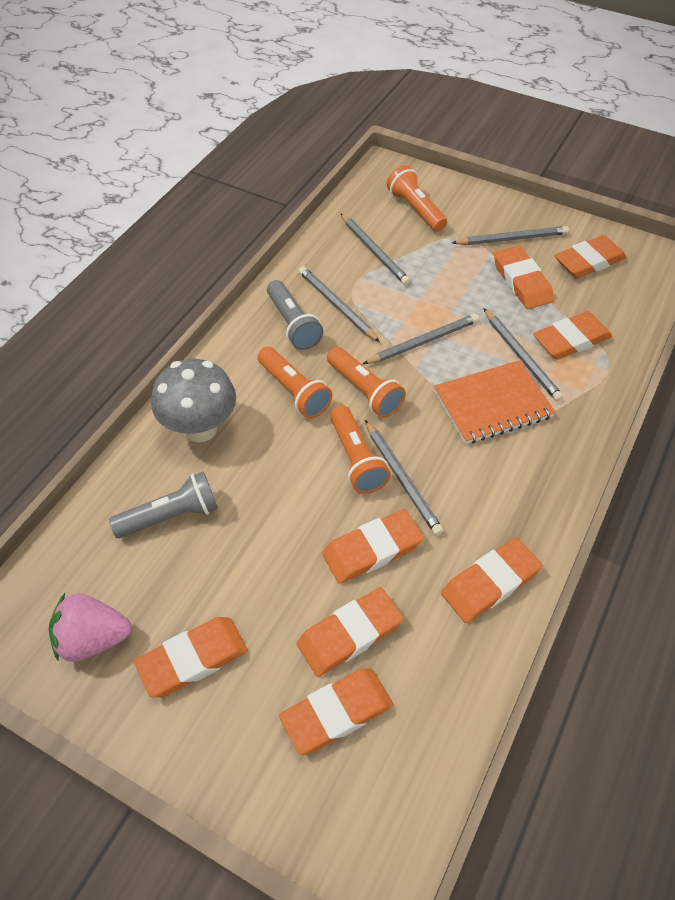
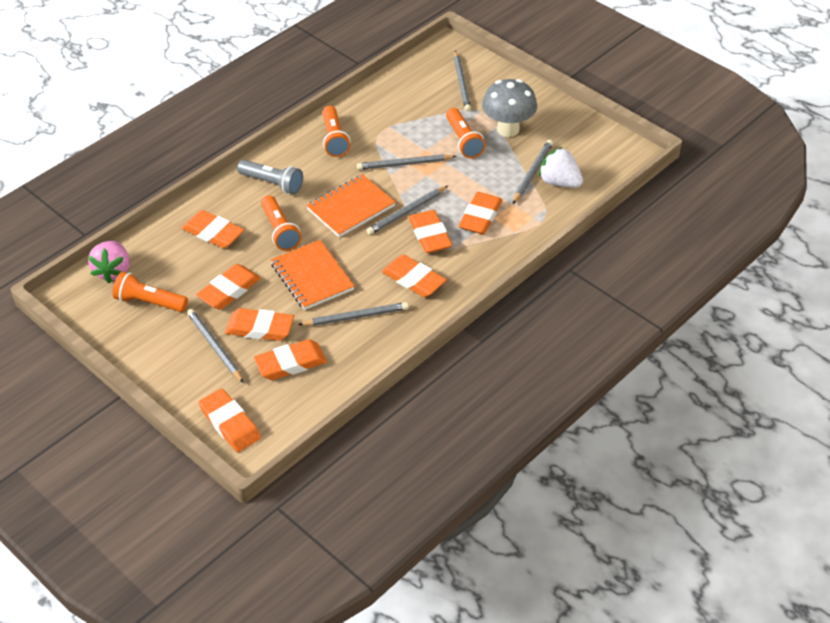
grey flashlight: [109,471,218,538] [267,280,323,350] = 2 -> [237,160,303,194] = 1
orange notebook: [434,360,556,444] = 1 -> [271,240,355,310] [306,174,396,237] = 2
white strawberry: none = 0 -> [539,147,583,188] = 1

